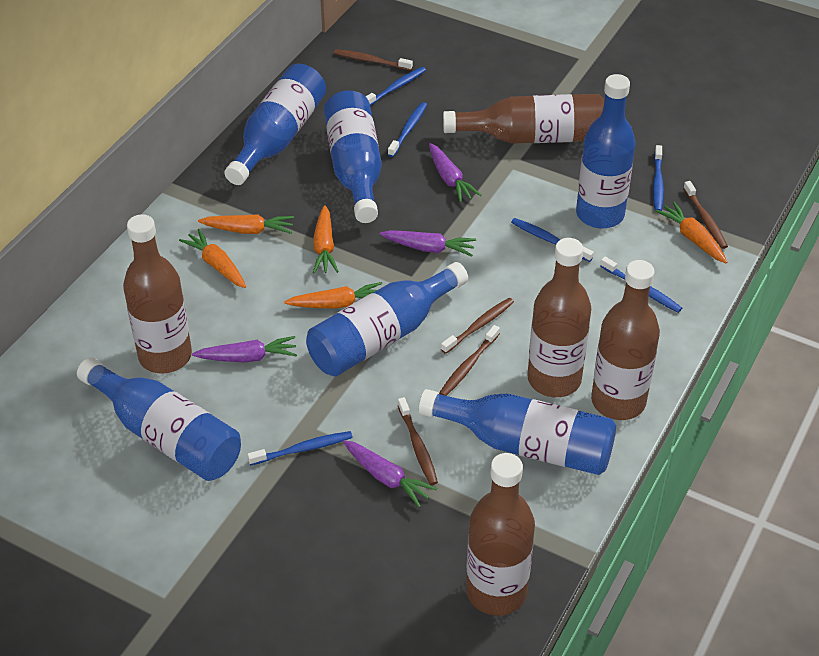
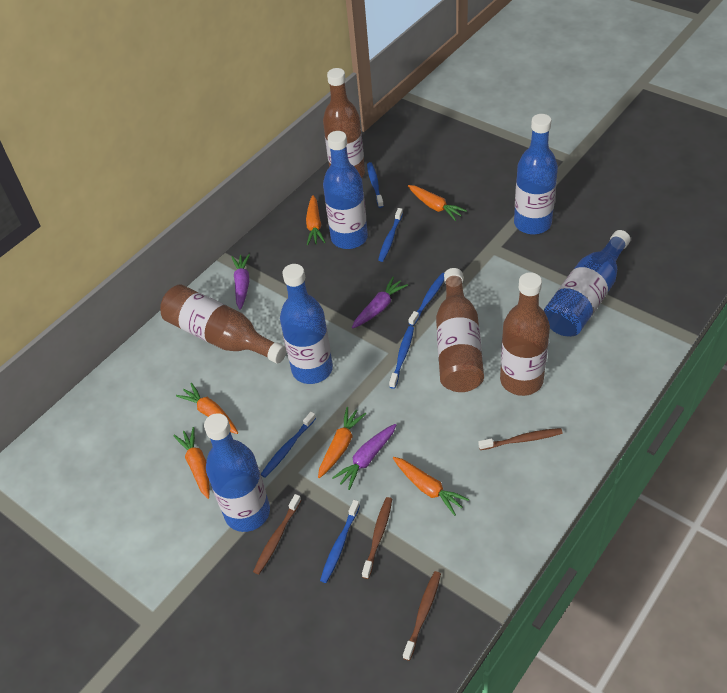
blue bottle: [77,357,241,481] [224,64,326,185] [306,262,468,376] [324,90,382,223] [419,389,616,475] [576,74,635,229] = 6 -> [204,413,270,532] [280,264,333,384] [323,131,368,249] [514,114,558,234] [544,230,631,337] = 5
brown bottle: [123,214,192,374] [443,94,604,144] [466,453,535,616] [527,238,591,397] [591,260,660,420] = 5 -> [160,284,287,364] [323,68,365,178] [436,268,484,392] [500,272,550,396] = 4
brown toothbrush: [334,49,413,71] [398,397,438,485] [439,325,500,396] [441,298,514,354] [683,181,728,249] = 5 -> [253,494,301,574] [362,497,392,579] [403,571,441,661] [478,428,563,450] = 4
orange carrot: [179,229,246,288] [198,214,294,234] [284,282,382,309] [313,205,339,274] [656,201,727,263] = 5 -> [173,427,210,499] [176,383,238,434] [306,195,326,245] [318,407,366,478] [393,457,469,516] [408,185,467,221] = 6
purple carrot: [192,336,297,363] [343,440,437,508] [380,230,476,257] [429,143,481,203] = 4 -> [231,254,250,310] [332,424,396,490] [352,277,408,329] = 3

